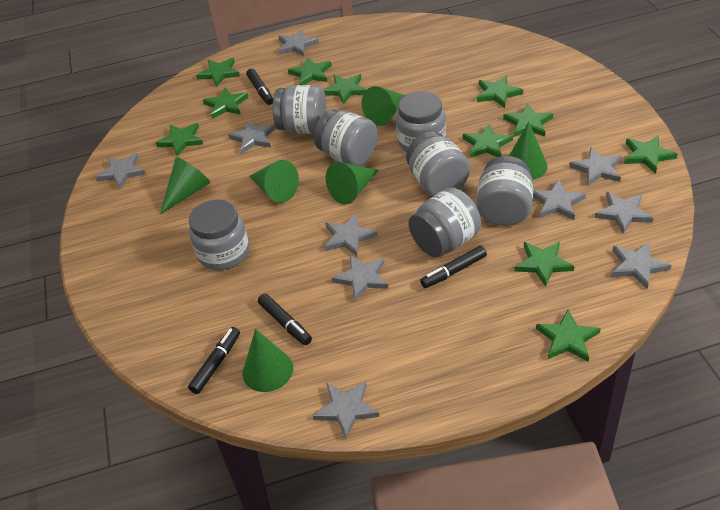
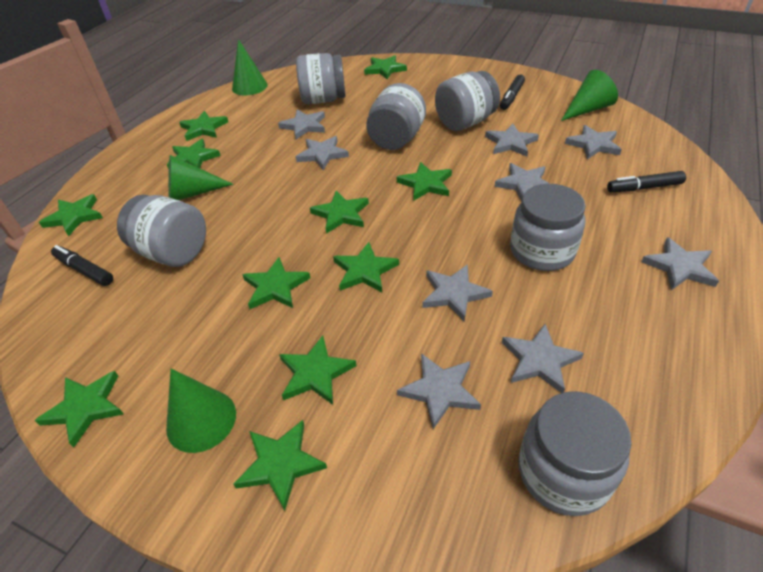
black marker: [188,327,240,394] [246,68,273,105] [258,294,312,345] [420,246,487,288] = 4 -> [51,245,113,286] [500,75,525,110] [607,171,686,192] = 3
green cone: [160,157,210,214] [242,329,293,392] [249,160,299,203] [326,162,378,204] [362,86,405,126] [509,121,548,180] = 6 -> [166,368,236,453] [168,155,234,200] [232,39,268,95] [561,70,618,121] = 4
grey jar: [189,200,249,270] [273,85,327,134] [314,109,378,166] [396,91,446,152] [406,131,470,196] [408,187,481,257] [476,156,533,226] = 7 -> [117,195,206,267] [296,53,346,104] [366,83,426,150] [435,71,500,131] [510,184,586,271] [518,391,631,516] = 6
grey star: [95,153,145,189] [228,119,276,153] [278,29,319,56] [313,381,379,439] [324,214,377,256] [332,255,388,301] [533,179,586,220] [569,147,622,186] [594,192,653,234] [611,242,672,289] = 10 -> [278,109,325,139] [296,136,349,170] [397,353,481,429] [422,264,493,321] [485,124,539,156] [495,163,550,201] [502,324,584,393] [565,125,622,159] [641,237,719,290] = 9

